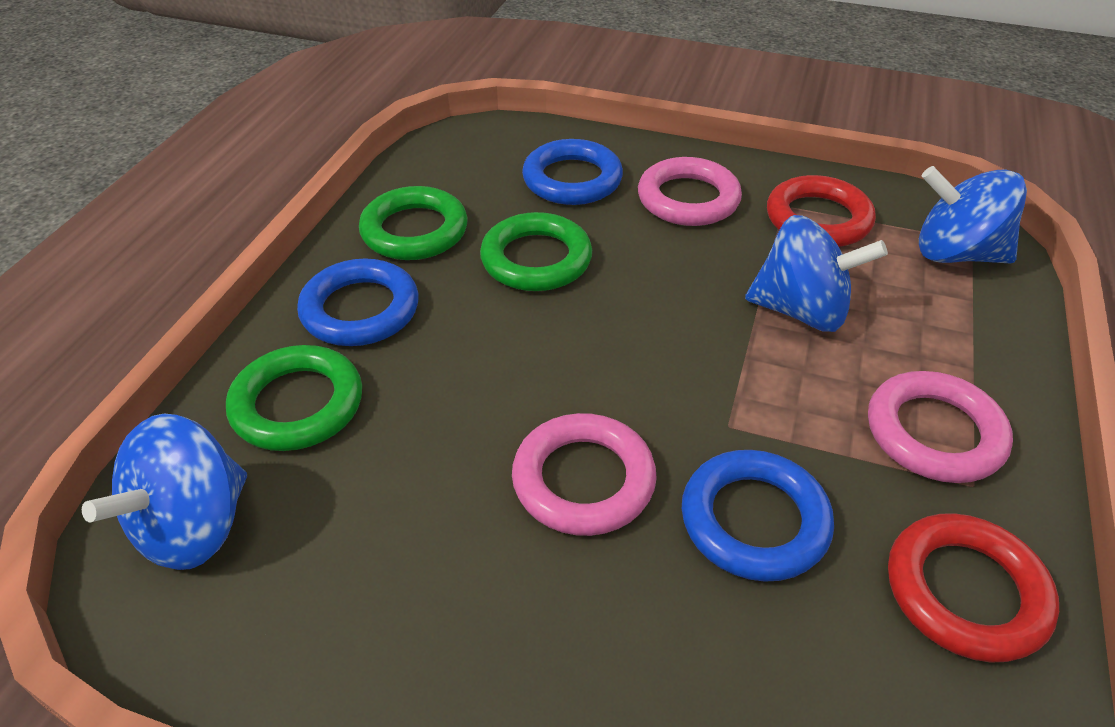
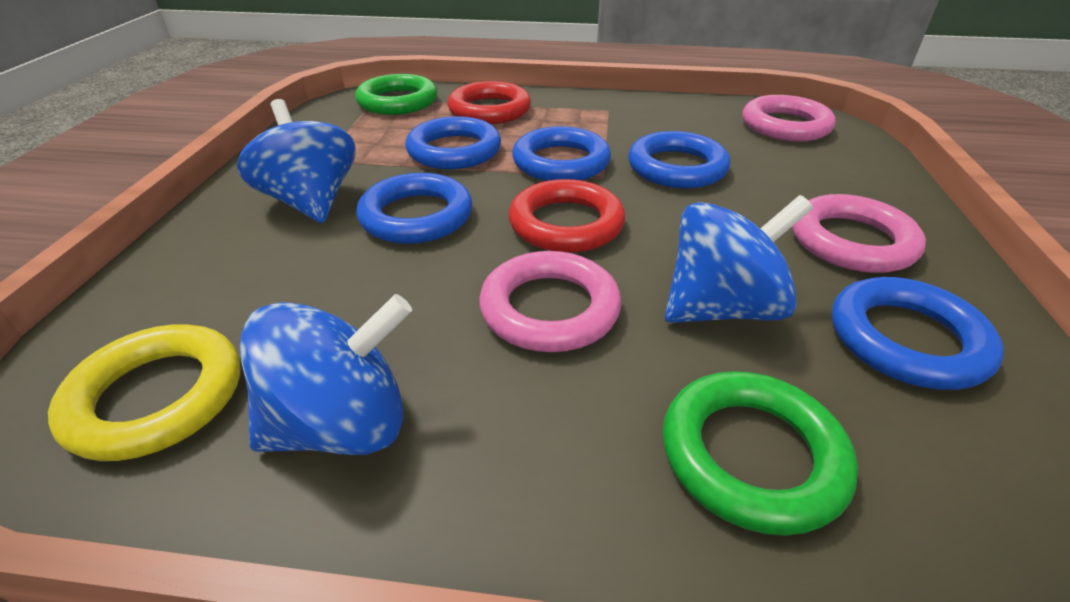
blue ring: [297,259,419,346] [522,139,623,205] [682,450,834,582] = 3 -> [356,173,473,244] [405,116,501,169] [512,126,611,181] [628,131,730,188] [832,277,1004,390] = 5
green ring: [226,345,362,451] [359,186,468,260] [480,212,592,291] = 3 -> [355,74,437,115] [663,371,858,536] = 2
yellow ring: none = 0 -> [48,324,240,461] = 1

